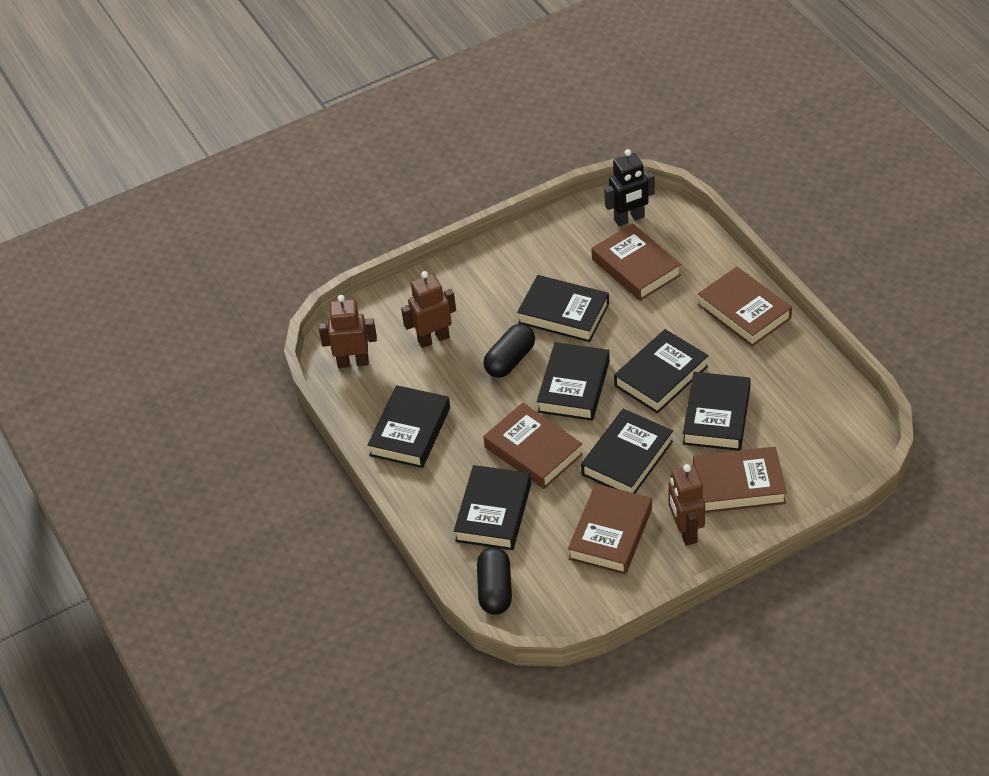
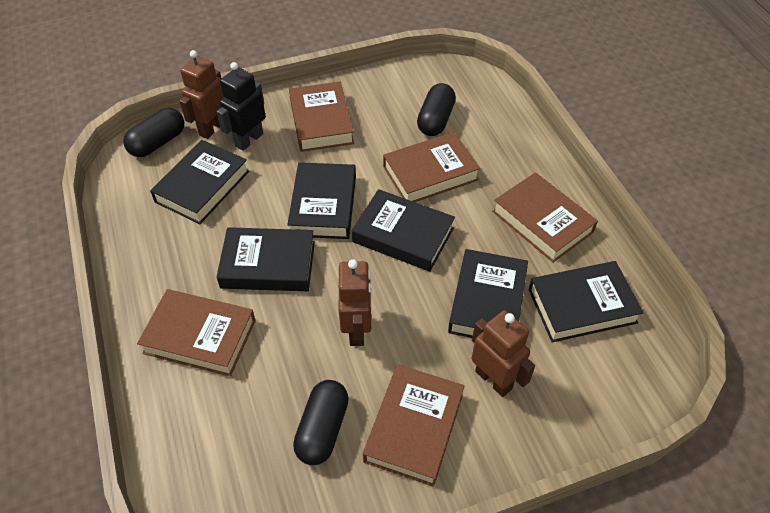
black book: [367,385,450,468] [454,465,531,550] [517,275,609,342] [537,342,610,421] [581,409,673,493] [614,329,709,413] [683,372,751,451] = 7 -> [150,140,249,224] [216,227,315,291] [287,162,356,239] [352,189,455,272] [448,249,528,338] [529,261,644,343] = 6
black capsule: [477,547,512,615] [483,324,535,378] = 2 -> [123,108,184,157] [293,380,349,465] [417,83,456,136] = 3

